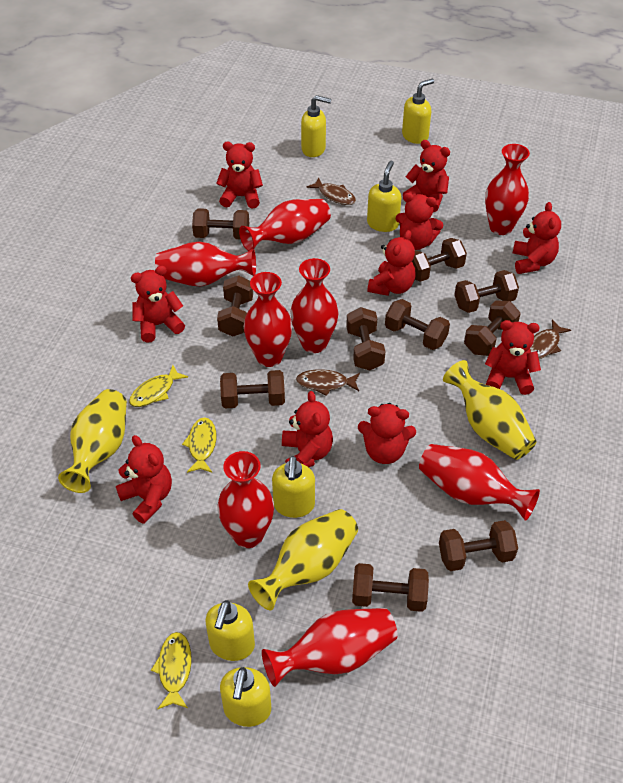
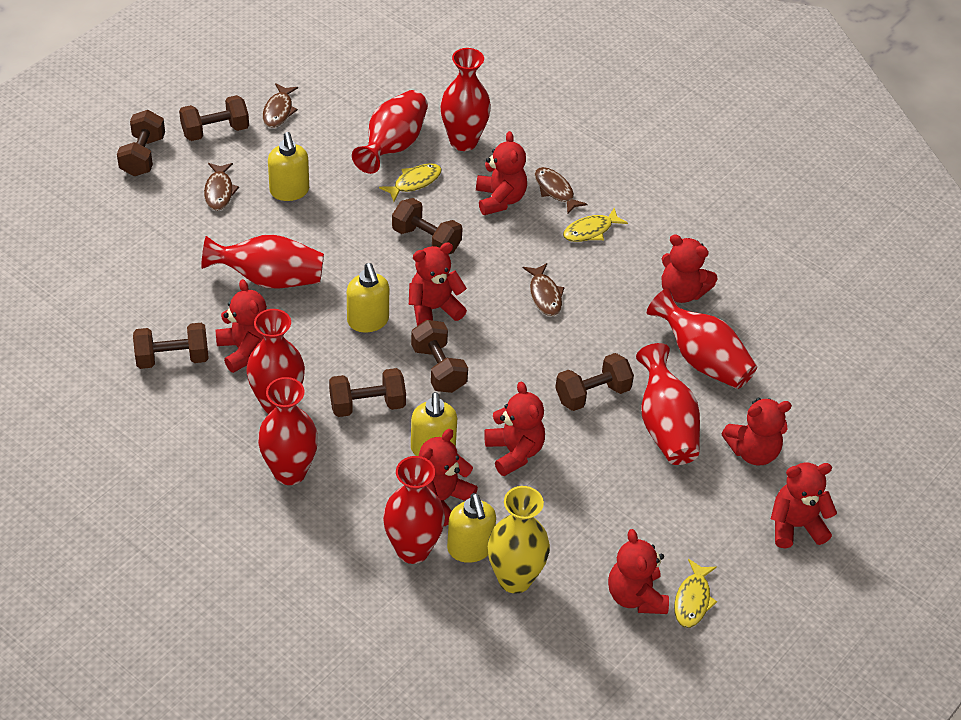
brown dumbbell: [192,208,249,239] [217,275,253,337] [220,370,285,408] [346,307,385,371] [352,563,429,612] [385,299,450,350] [412,238,467,282] [439,520,518,571] [454,270,519,313] [464,300,521,356] = 10 -> [117,110,165,176] [133,323,209,369] [179,95,249,141] [329,368,406,417] [392,198,463,255] [411,320,468,393] [555,353,634,411] = 7
brown fish: [296,369,360,396] [307,177,356,205] [530,319,571,359] = 3 -> [204,163,239,211] [263,83,298,128] [523,263,565,316] [535,167,588,214] = 4
red teddy bear: [116,435,172,524] [131,266,185,343] [216,142,263,208] [282,391,333,467] [358,403,416,464] [367,230,415,296] [396,193,443,250] [403,140,450,212] [485,320,541,395] [513,202,561,274] = 10 -> [215,279,267,373] [409,243,467,326] [419,429,478,526] [476,131,527,215] [484,381,545,476] [608,529,669,614] [662,234,718,303] [721,398,792,465] [771,462,837,548] = 9
yellow soap dispenser: [205,600,255,661] [220,667,271,727] [272,456,315,518] [301,95,331,157] [367,161,401,232] [402,79,434,144] = 6 -> [268,132,309,201] [347,263,389,332] [411,392,457,456] [447,493,496,563] = 4
yellow vase: [58,389,127,493] [248,509,358,610] [443,360,537,460] = 3 -> [488,486,550,594] = 1

